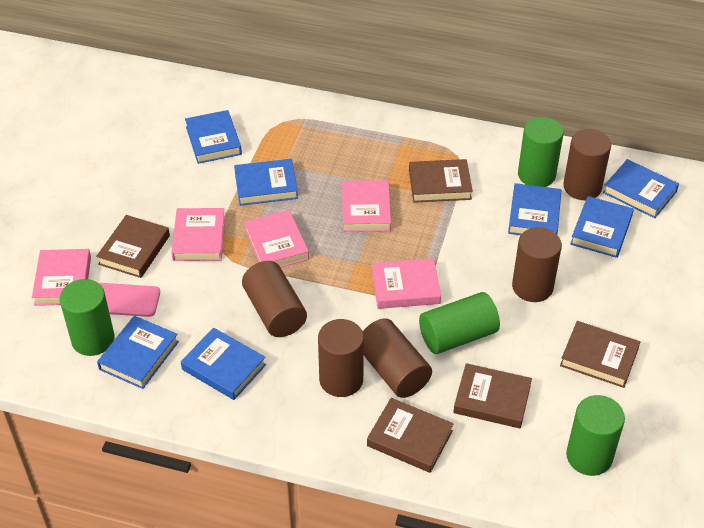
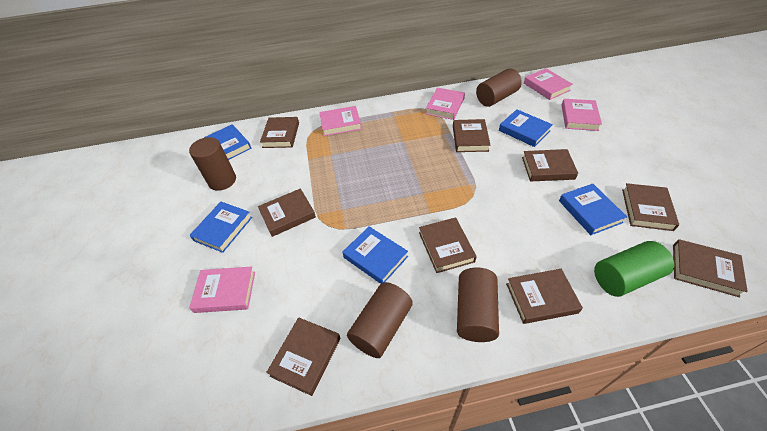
blue book: [97,316,179,389] [181,328,266,400] [185,110,242,164] [234,159,298,206] [508,183,562,235] [570,196,634,258] [603,159,679,218] = 7 -> [189,202,252,253] [204,124,251,160] [342,226,408,284] [499,109,553,147] [559,184,627,235] = 5
brown book: [96,215,170,278] [367,398,454,473] [409,159,473,203] [453,363,532,428] [560,321,640,388] = 5 -> [258,188,316,237] [260,117,299,148] [266,317,341,396] [419,217,477,273] [453,119,490,152] [506,269,583,324] [522,149,578,181] [622,183,679,231] [673,239,748,297] = 9
brown cylinder: [242,261,307,337] [318,319,364,397] [363,318,432,398] [512,227,562,302] [563,129,611,200] = 5 -> [189,137,236,191] [347,282,413,358] [457,268,499,342] [476,68,522,107] = 4
green cylinder: [60,279,114,356] [419,292,500,354] [518,117,564,187] [566,395,625,476] = 4 -> [594,241,674,297] = 1
pink phone: [99,283,160,317] = 1 -> none = 0

